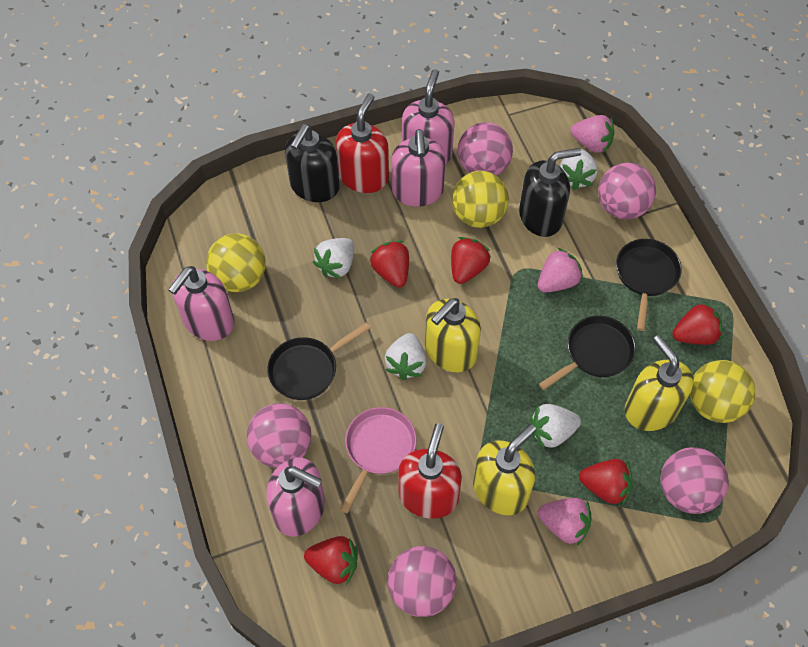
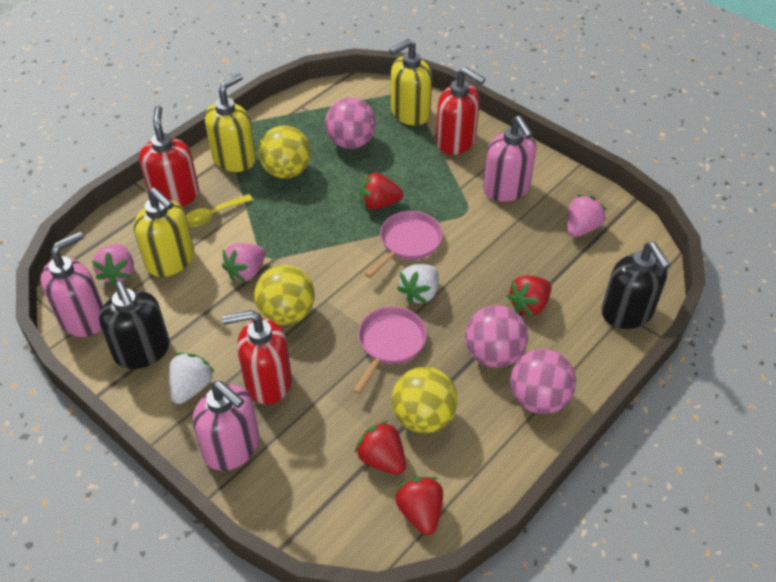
black pan: [267,323,370,400] [539,316,636,390] [616,239,682,331] = 3 -> none = 0
pink ball: [247,403,311,468] [388,546,457,617] [458,122,513,176] [598,163,656,219] [660,447,729,514] = 5 -> [325,97,376,149] [465,305,528,368] [510,349,576,414] = 3
pink pan: [340,407,417,514] = 1 -> [353,307,427,394] [365,211,443,278] = 2
pink soap dispenser: [168,266,234,341] [266,458,325,536] [392,129,446,207] [402,69,455,165] = 4 -> [40,231,103,337] [193,381,259,471] [483,116,536,202] = 3
red soap dispenser: [336,94,389,193] [398,423,462,519] = 2 -> [139,105,199,206] [222,310,292,405] [436,67,485,155] = 3
red strawberry: [304,536,358,585] [369,241,409,288] [451,237,491,284] [579,459,633,506] [672,302,722,345] = 5 -> [355,420,406,475] [360,173,403,210] [395,476,443,535] [506,275,552,317] = 4
white strawberry: [313,238,354,279] [385,333,427,380] [530,404,581,449] [560,149,598,190] = 4 -> [169,353,215,404] [397,264,439,304] = 2
yellow spoon: none = 0 -> [186,194,253,227] = 1

